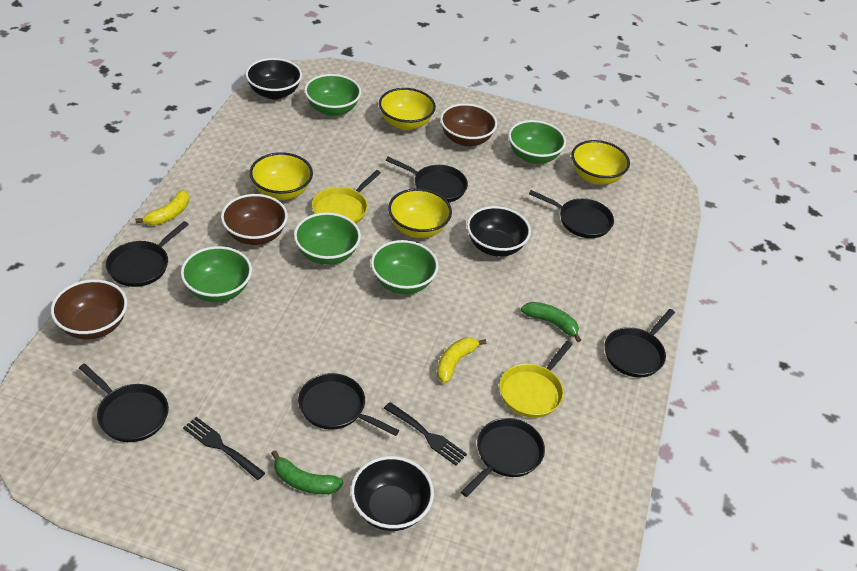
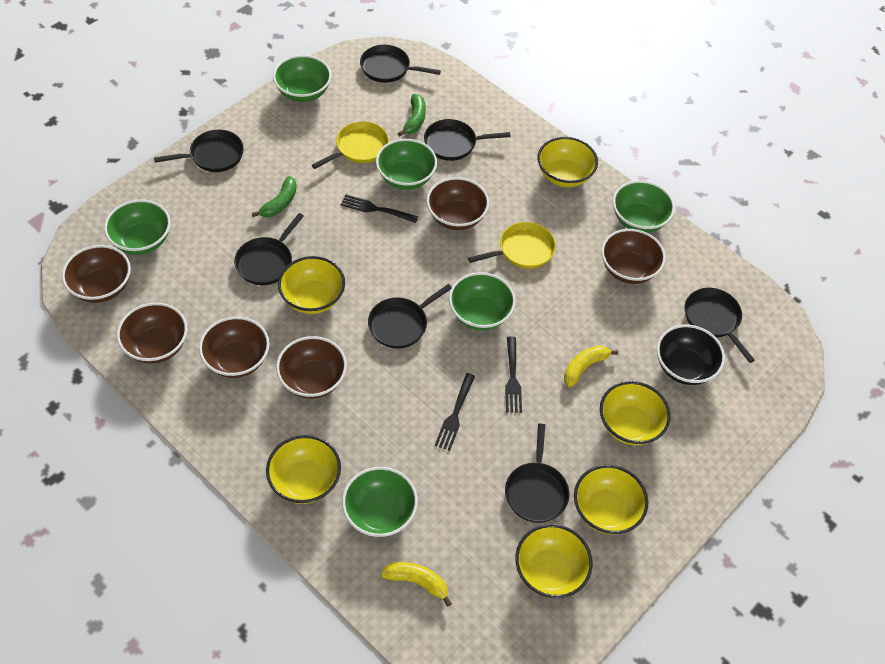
black bowl: [245,58,302,100] [351,456,434,531] [467,206,531,257] = 3 -> [657,325,725,385] = 1
black fork: [183,417,265,480] [384,402,467,466] = 2 -> [340,194,418,223] [435,373,475,451] [505,336,522,413] = 3
brown bowl: [51,279,127,339] [221,194,288,245] [440,103,497,147] = 3 -> [62,245,131,303] [117,302,187,364] [199,316,270,378] [276,336,347,399] [426,177,489,230] [601,229,666,284] = 6
green bowl: [181,246,252,302] [294,212,361,265] [304,74,361,116] [371,240,438,294] [508,120,566,164] = 5 -> [104,200,171,255] [273,55,331,102] [342,467,418,537] [376,139,437,190] [449,272,516,331] [613,180,675,233] = 6
yellow bowl: [250,152,313,200] [379,88,436,130] [388,188,452,238] [571,140,630,185] = 4 -> [266,435,341,504] [278,256,345,314] [515,524,593,598] [538,137,598,187] [574,465,648,534] [600,381,671,445] = 6

